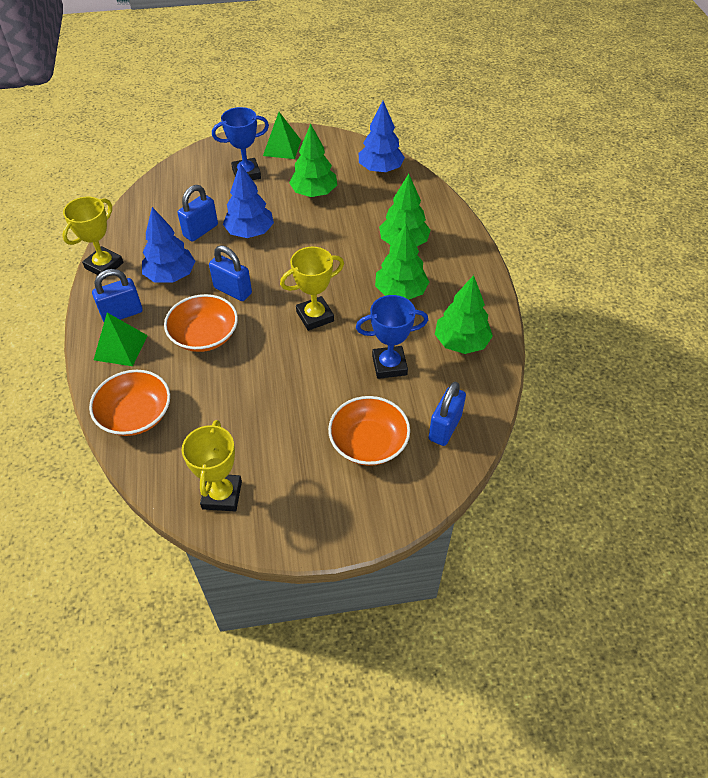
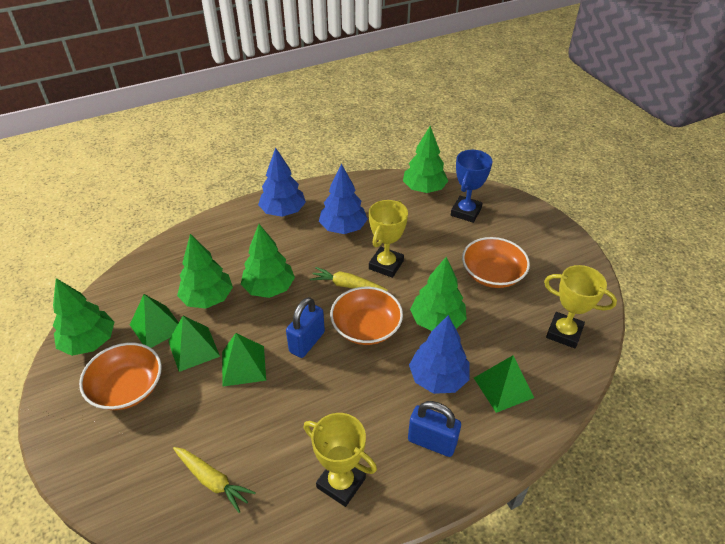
blue padlock: [92,269,143,322] [178,185,218,241] [209,245,252,301] [428,382,466,446] = 4 -> [286,297,325,358] [408,401,461,457] = 2
blue trophy: [212,107,269,180] [356,295,428,379] = 2 -> [451,150,492,223] = 1
green pyramid: [94,313,148,366] [263,112,301,159] = 2 -> [130,294,179,348] [168,316,220,372] [222,333,266,387] [474,355,534,413] = 4
green tree: [289,124,337,197] [375,224,429,300] [379,174,431,246] [435,275,493,354] = 4 -> [53,278,114,356] [177,234,233,309] [241,224,295,298] [403,126,448,193] [410,257,467,331] = 5
yellow carrot: none = 0 -> [173,447,256,513] [310,267,388,291] = 2

